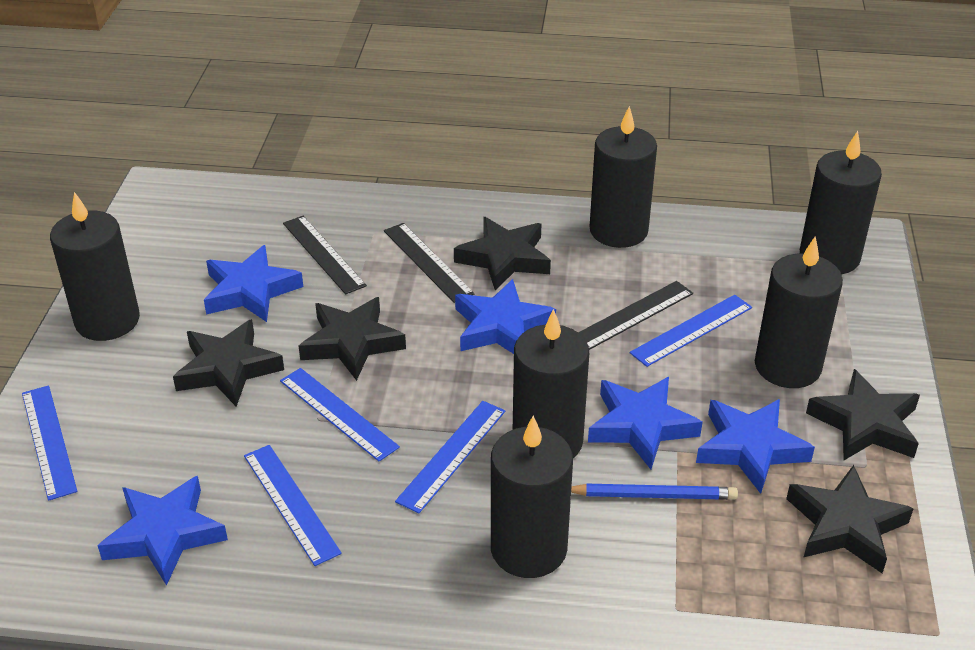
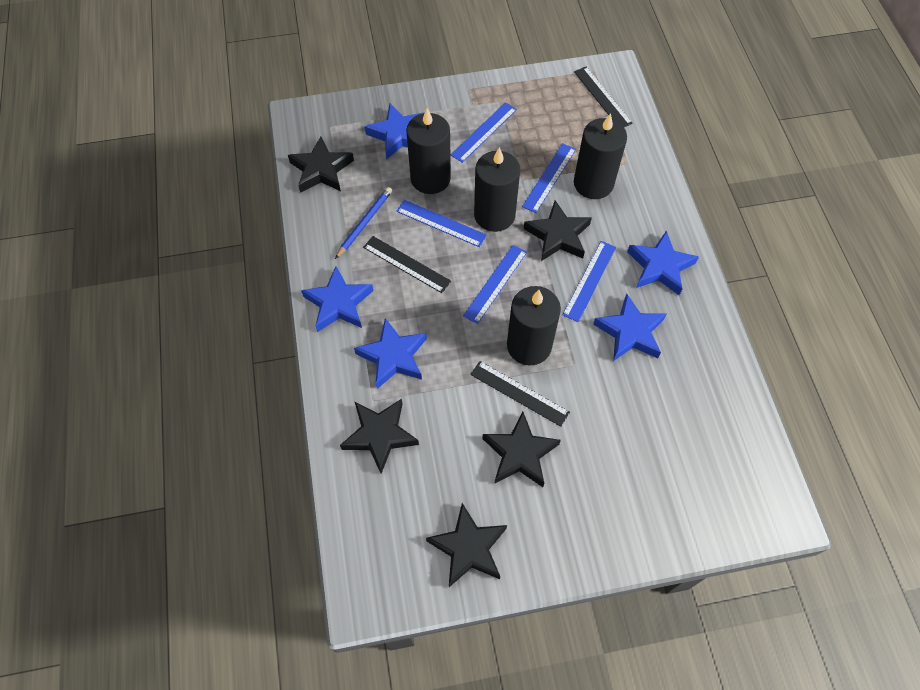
black candle: [50,192,140,341] [491,416,573,578] [513,309,589,458] [590,106,657,248] [755,236,843,388] [800,131,882,274] = 6 -> [406,108,451,194] [474,147,520,232] [507,286,561,365] [574,113,627,199] = 4

